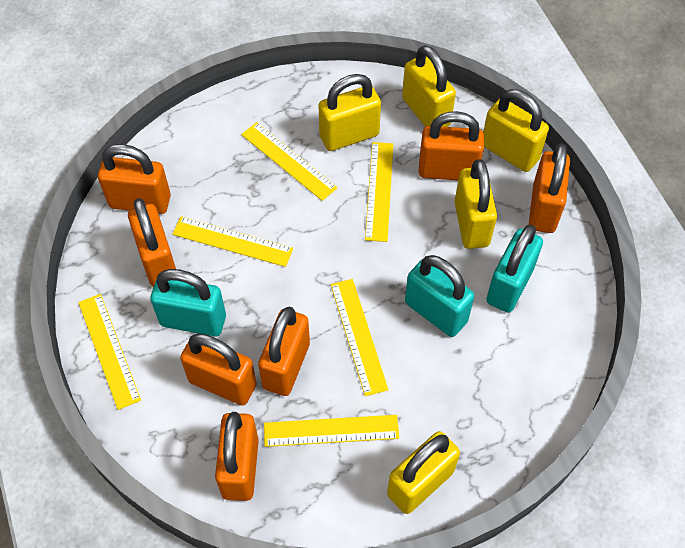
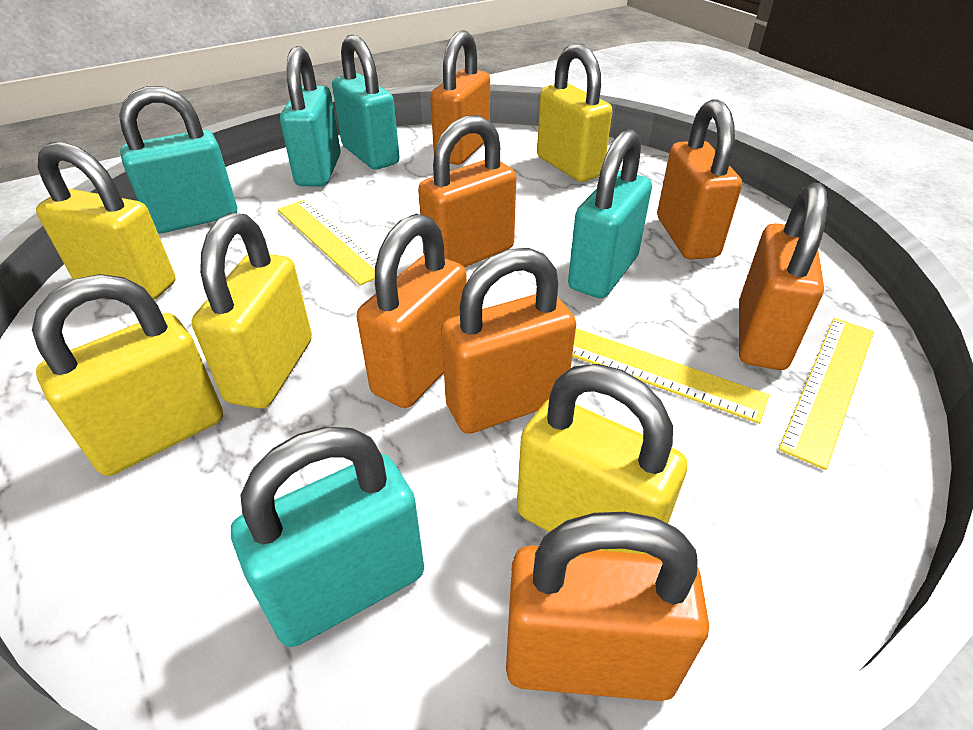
turquoise padlock: [150,269,226,337] [405,255,474,337] [486,224,543,313] = 3 -> [119,86,237,234] [231,427,424,647] [280,46,341,186] [332,35,400,170] [568,129,652,298] = 5
yellow ruler: [78,294,141,410] [172,216,293,267] [241,122,338,201] [264,415,399,447] [331,279,388,396] [365,142,393,242] = 6 -> [278,200,377,285] [572,328,769,424] [778,318,874,470] = 3

